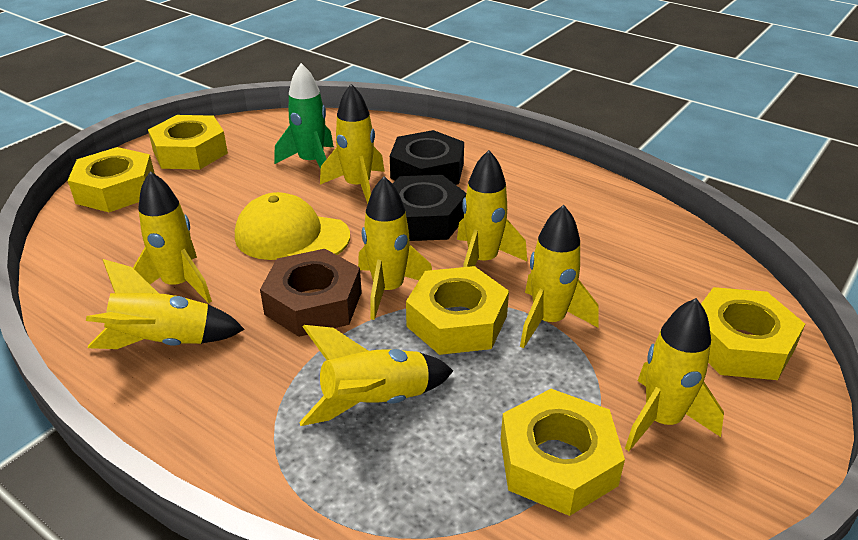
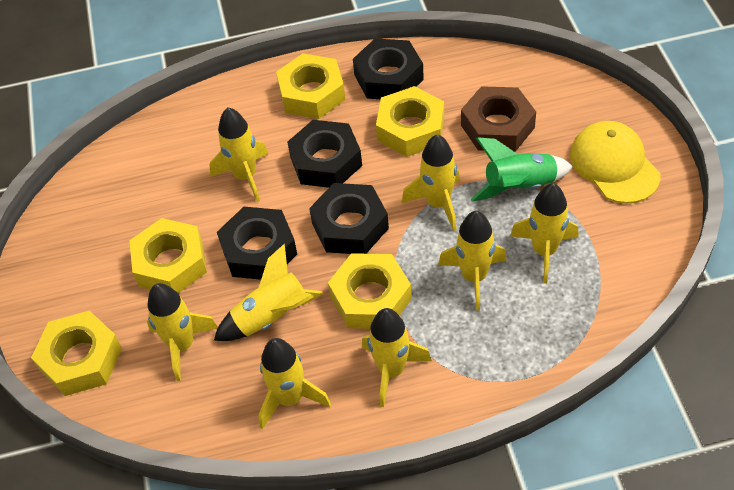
black nut: [390,130,464,185] [393,175,466,241] = 2 -> [217,207,297,280] [287,120,362,188] [309,183,389,254] [353,39,424,99] = 4

